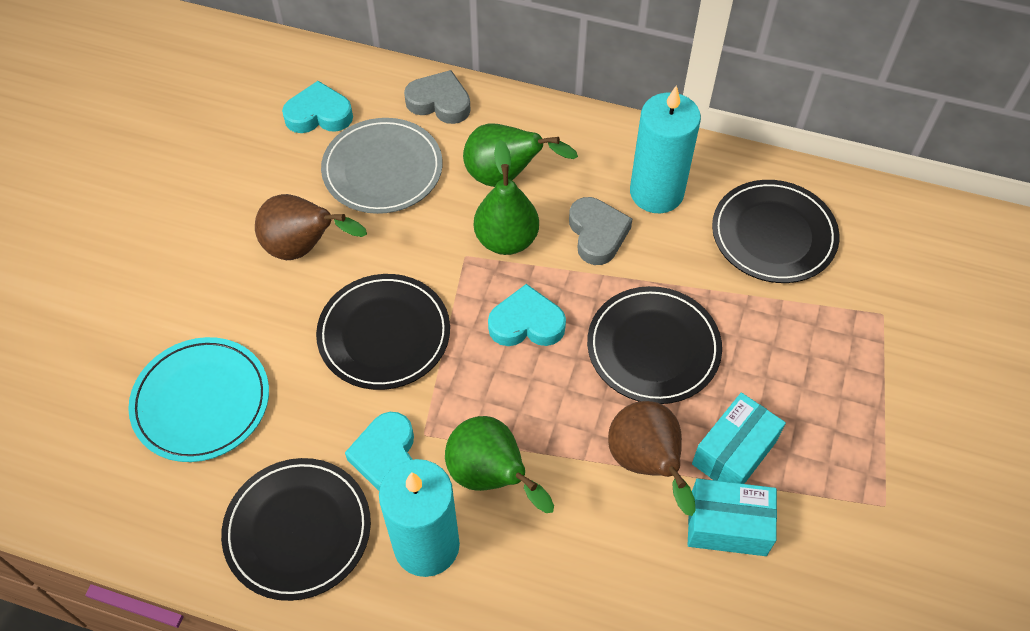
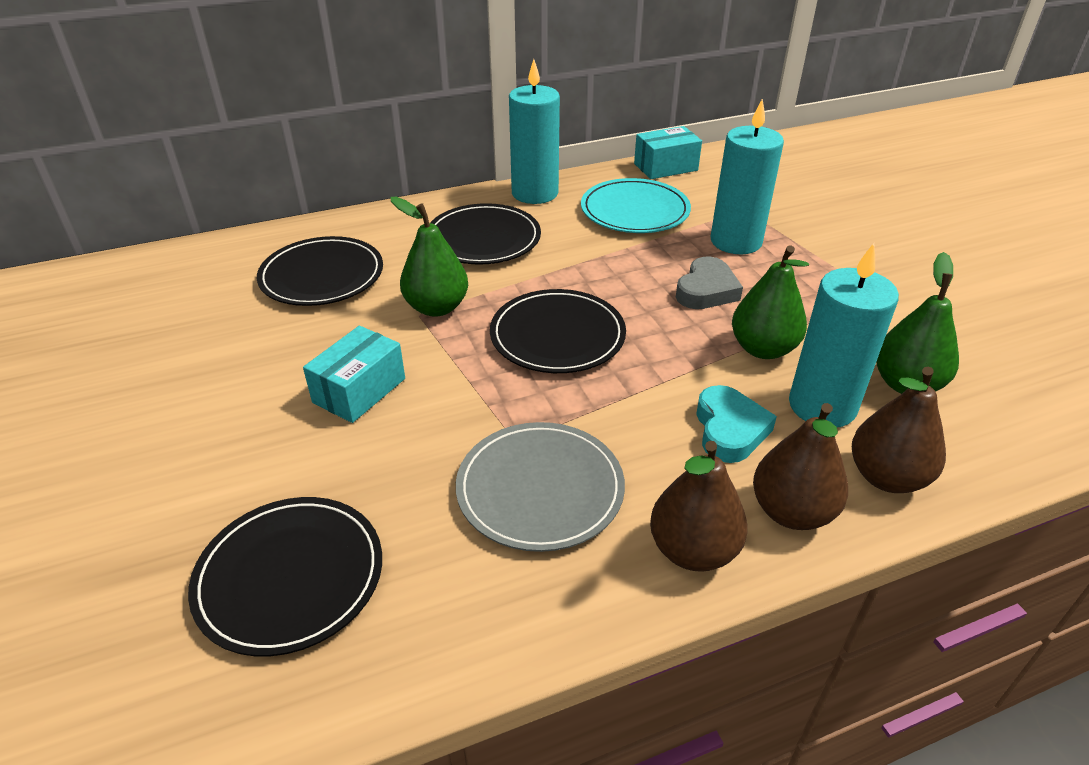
brown pear: [255,194,367,260] [608,401,696,516] = 2 -> [650,441,747,572] [753,403,848,530] [852,367,946,493] = 3
grey heart: [404,70,471,124] [569,197,632,265] = 2 -> [676,257,743,309] = 1
turquoise candle: [379,459,460,577] [630,85,701,213] = 2 -> [509,59,560,204] [711,99,784,254] [789,243,899,428] = 3
turquoise heart: [282,81,353,133] [345,412,414,491] [488,284,566,346] = 3 -> [696,385,777,463] = 1

